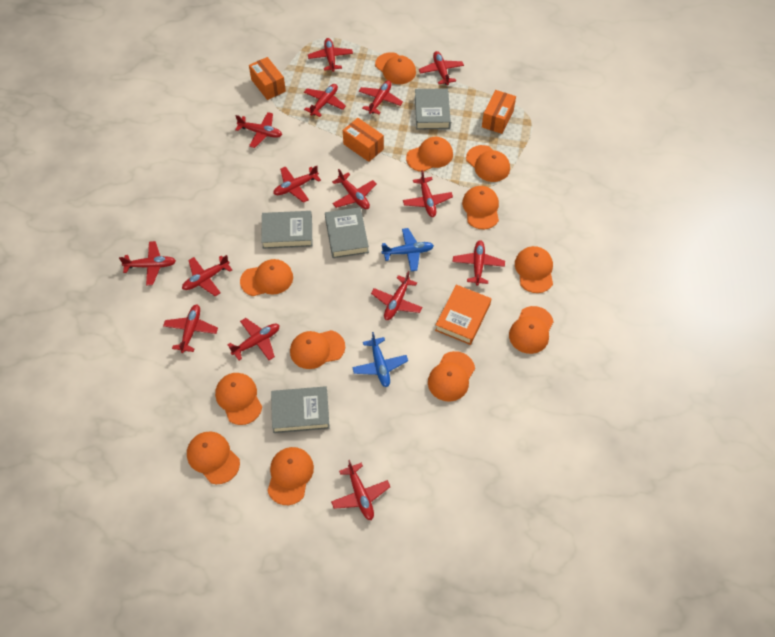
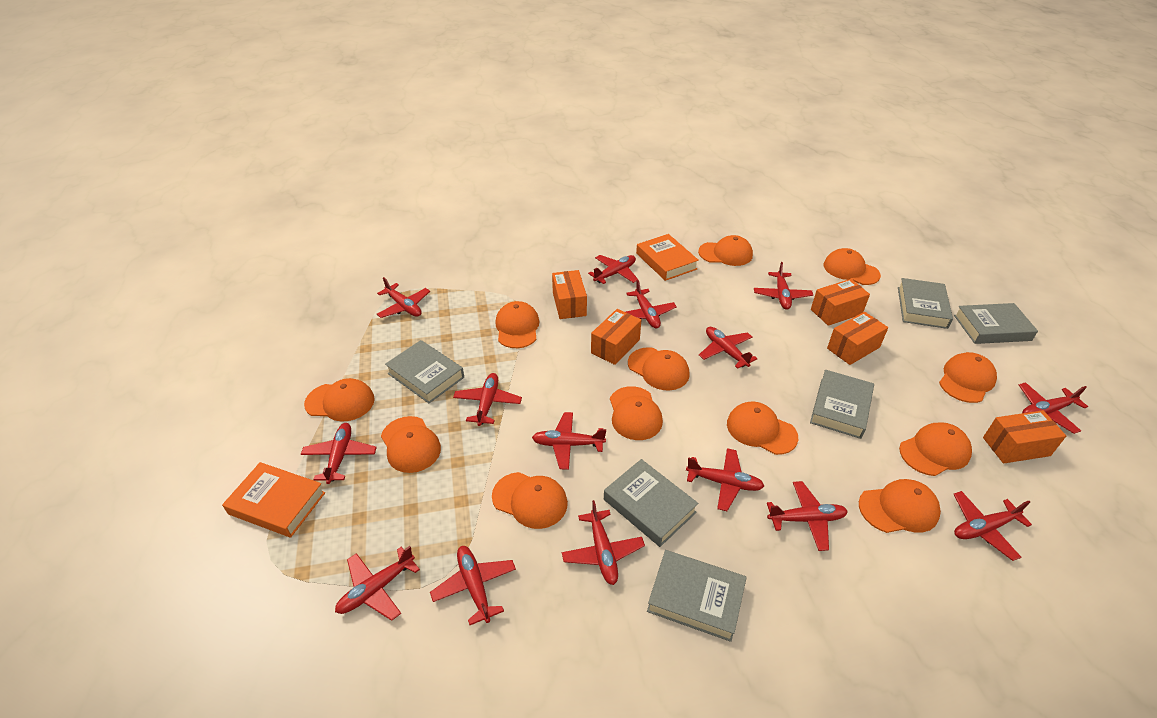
blue plane: [352,332,408,387] [381,228,434,271] = 2 -> none = 0
grey book: [261,211,312,249] [271,386,330,433] [325,207,369,258] [415,88,451,130] = 4 -> [385,340,464,403] [604,459,698,547] [647,550,747,642] [810,370,874,439] [898,278,953,329] [954,303,1038,344] = 6
orange book: [435,285,491,345] = 1 -> [222,462,325,538] [636,234,699,281] = 2
orange box: [249,57,286,100] [343,118,384,162] [482,90,516,134] = 3 -> [552,270,587,319] [591,309,641,365] [811,279,870,326] [827,312,888,365] [983,410,1066,463] = 5

